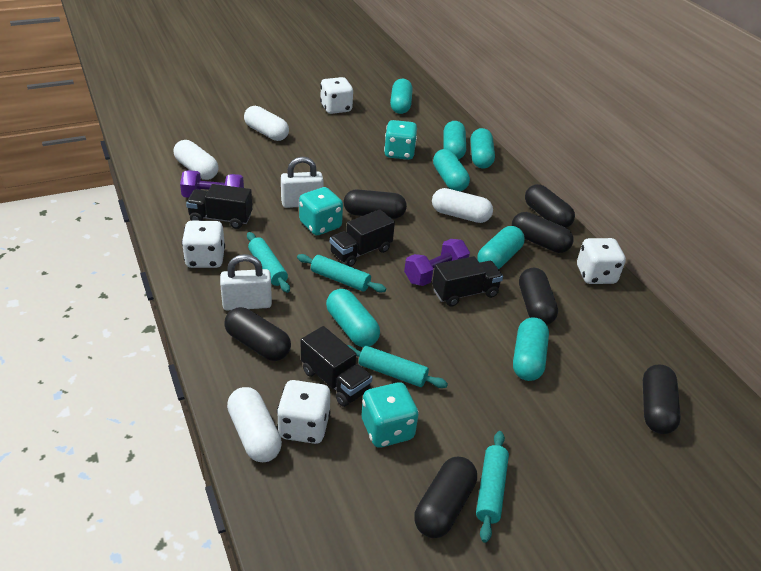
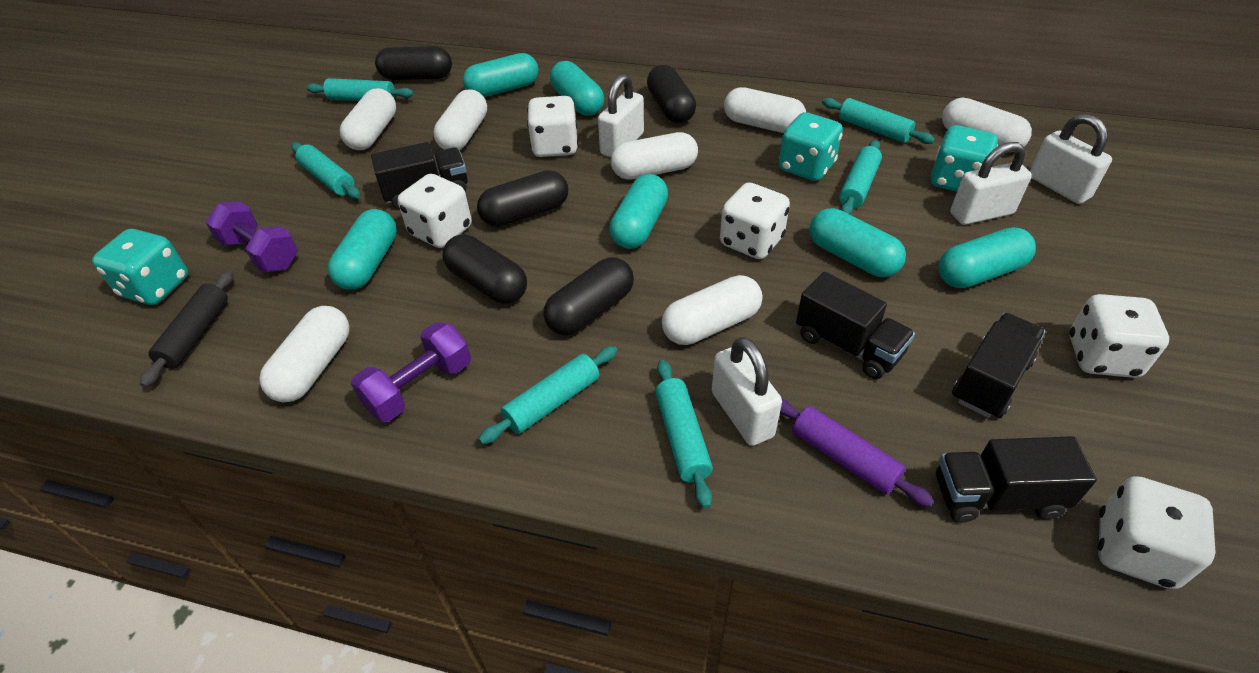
black capsule: [225,307,291,361] [344,189,407,219] [414,457,477,538] [512,212,573,253] [519,268,558,325] [525,184,575,228] [643,364,681,434] = 7 -> [375,46,452,80] [442,234,527,304] [477,170,568,227] [543,257,634,335] [647,65,696,123] = 5
black rolling pin: none = 0 -> [140,270,233,387] = 1
purple rolling pin: none = 0 -> [780,398,934,507] = 1
turquoise capsule: [326,289,380,347] [390,79,413,114] [433,149,470,191] [443,121,466,159] [470,128,495,168] [477,226,525,269] [513,317,549,381] = 7 -> [328,209,397,290] [463,53,538,97] [550,61,604,116] [609,174,668,249] [809,208,906,277] [938,227,1036,288] = 6
turquoise rolling pin: [247,232,290,293] [297,254,386,293] [347,345,448,388] [476,431,509,543] = 4 -> [291,142,360,199] [306,78,414,101] [478,346,617,444] [655,360,713,509] [822,98,935,144] [839,140,882,215] = 6
white capsule: [174,140,219,180] [227,387,282,462] [244,106,289,141] [432,188,493,223] = 4 -> [259,306,349,402] [340,88,396,150] [433,89,487,150] [611,132,698,180] [662,275,763,345] [724,87,806,133] [942,98,1032,146] = 7
white dice: [182,221,225,268] [277,380,331,444] [320,77,353,114] [577,238,626,284] = 4 -> [398,174,472,248] [527,96,578,157] [720,182,790,259] [1070,294,1169,378] [1098,476,1216,589] = 5
white padlock: [220,254,272,310] [281,157,324,208] = 2 -> [598,74,644,157] [712,337,782,446] [950,142,1032,225] [1030,114,1112,204] = 4

